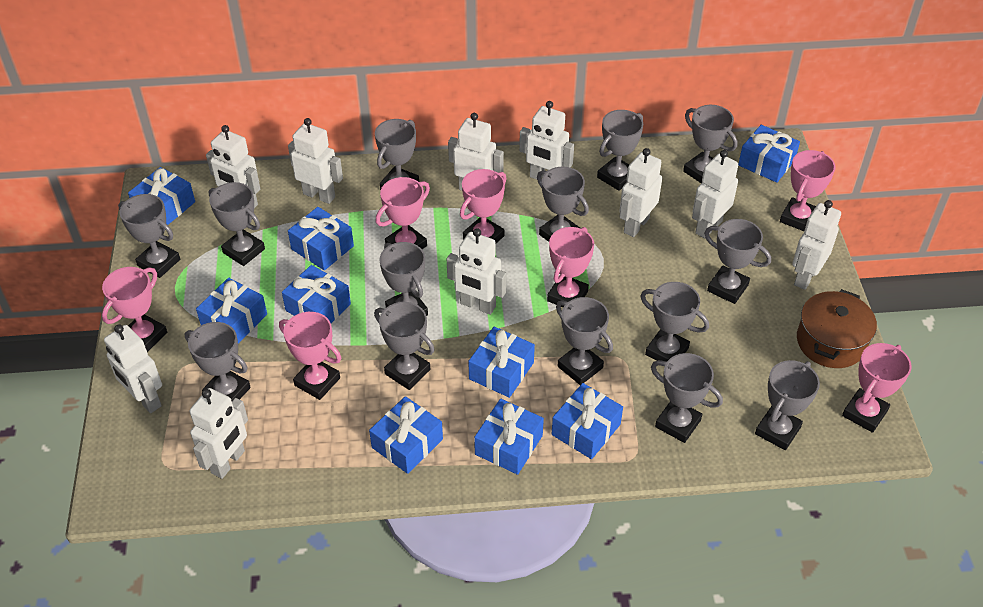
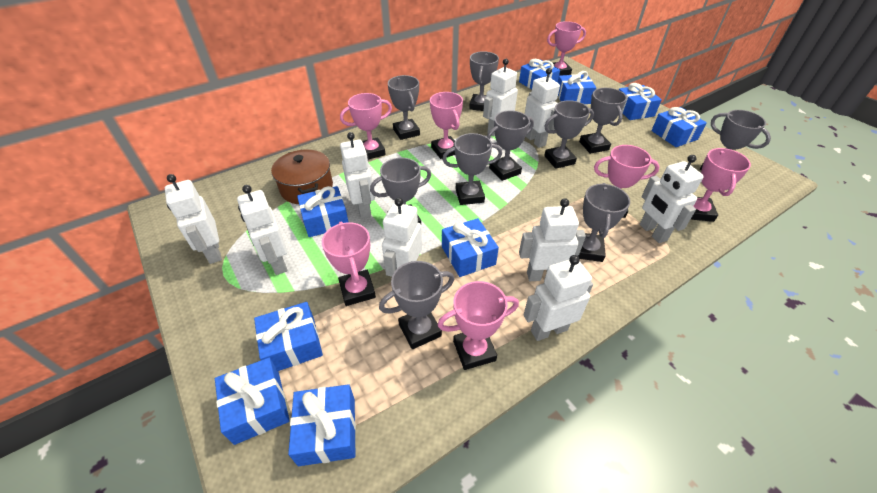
grey trophy: [118,194,180,278] [185,322,251,401] [209,182,265,266] [374,302,435,390] [375,119,419,190] [379,242,428,316] [537,167,589,242] [556,297,613,385] [597,110,643,191] [640,282,709,362] [651,353,723,443] [683,105,737,183] [704,219,771,304] [755,360,820,450] = 14 -> [370,158,431,224] [379,261,454,349] [388,75,420,140] [442,133,502,205] [469,51,499,111] [487,110,534,181] [544,100,594,169] [578,183,630,262] [579,88,627,154] [700,110,771,170] = 10
white robot: [104,324,162,413] [189,388,248,479] [206,125,260,208] [288,118,343,204] [447,228,507,315] [448,113,504,190] [519,101,574,179] [619,148,662,237] [692,150,738,239] [792,200,841,290] = 10 -> [165,174,222,264] [237,185,288,275] [340,132,375,219] [382,198,422,277] [483,59,518,137] [519,198,586,281] [524,255,593,341] [525,68,560,148] [640,155,704,243] = 9

